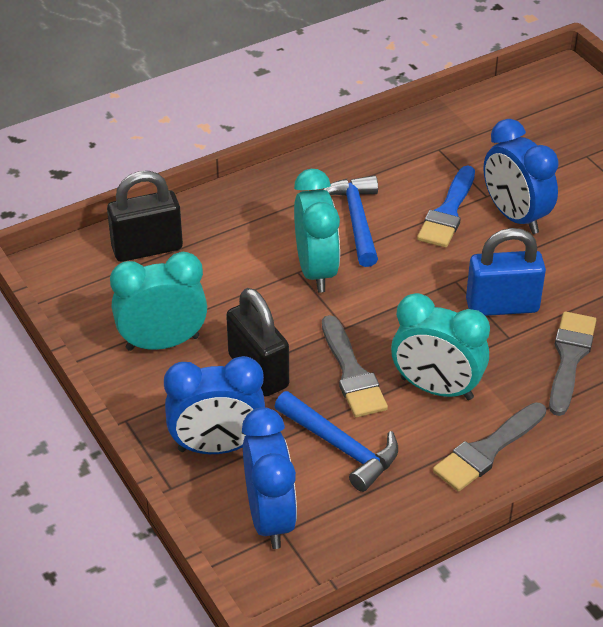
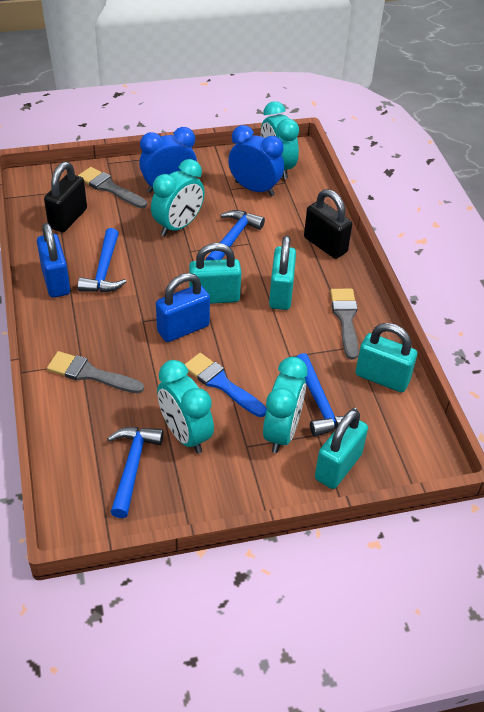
blue clock: [164,356,265,454] [242,407,297,549] [484,119,558,234] = 3 -> [139,127,197,193] [228,125,284,196] = 2
blue hammer: [274,391,398,492] [323,175,378,267] = 2 -> [78,228,126,292] [107,427,164,518] [206,210,265,260] [296,353,357,437] = 4
blue padlock: [466,228,546,316] = 1 -> [37,223,70,298] [156,273,210,342] = 2
turquoise clock: [110,252,207,351] [294,169,340,293] [391,293,490,400] = 3 -> [151,159,204,236] [157,360,214,454] [261,101,299,179] [263,357,307,453] = 4
turquoise padlock: none = 0 -> [189,243,241,304] [269,236,296,310] [315,409,368,489] [356,323,417,392] = 4

